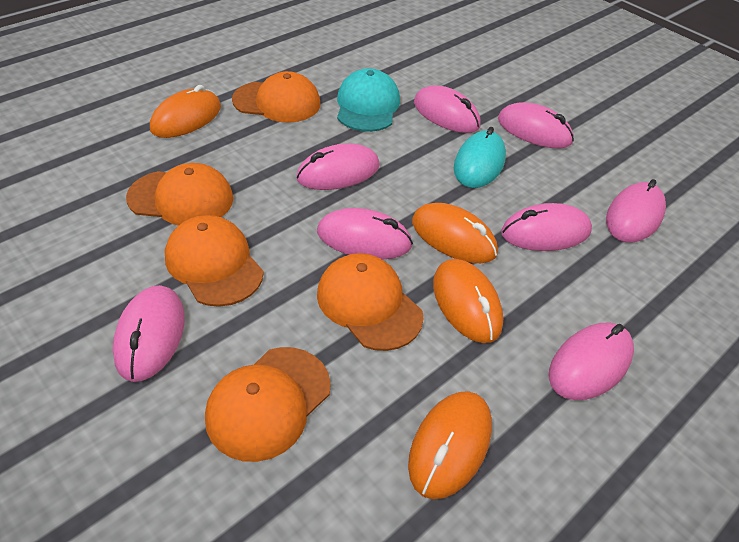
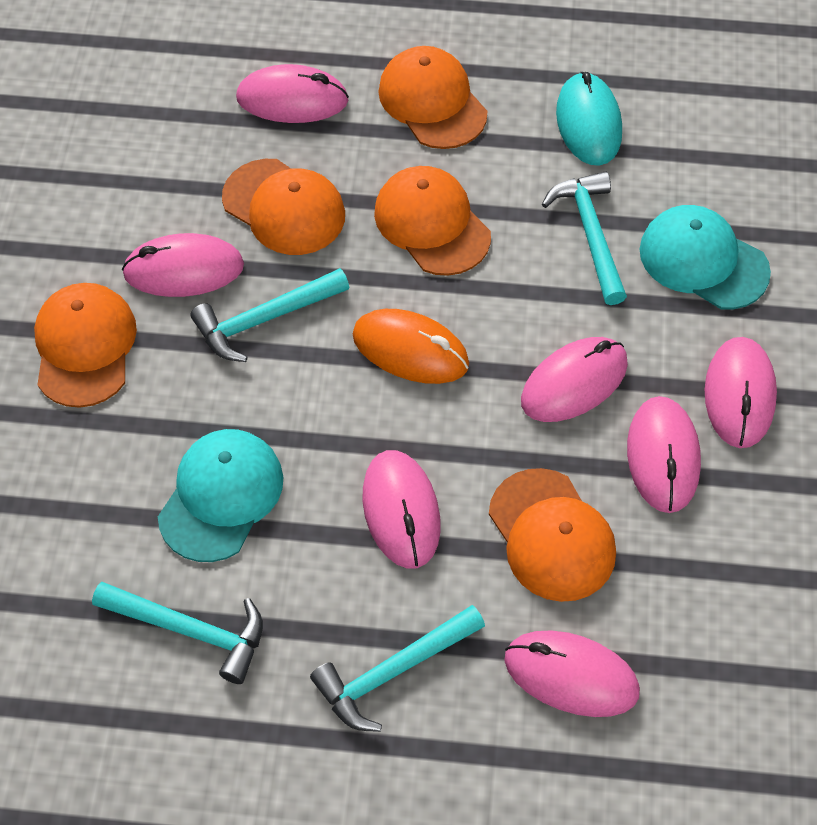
orange mouse: [150,85,221,138] [408,391,492,499] [412,203,498,263] [433,259,503,343] = 4 -> [353,309,469,384] = 1
pink mouse: [113,285,185,382] [296,143,380,190] [317,208,413,260] [414,85,480,133] [498,102,574,148] [501,203,592,251] [549,322,634,400] [606,179,666,242] = 8 -> [122,233,244,297] [236,64,349,123] [363,450,441,568] [504,630,640,717] [521,337,628,422] [627,396,701,513] [705,337,777,448] = 7
turquoise cap: [337,68,400,132] = 1 -> [158,429,284,562] [640,205,771,309] = 2
turquoise hammer: none = 0 -> [92,581,263,684] [190,268,349,362] [310,605,485,732] [542,171,627,305] = 4

